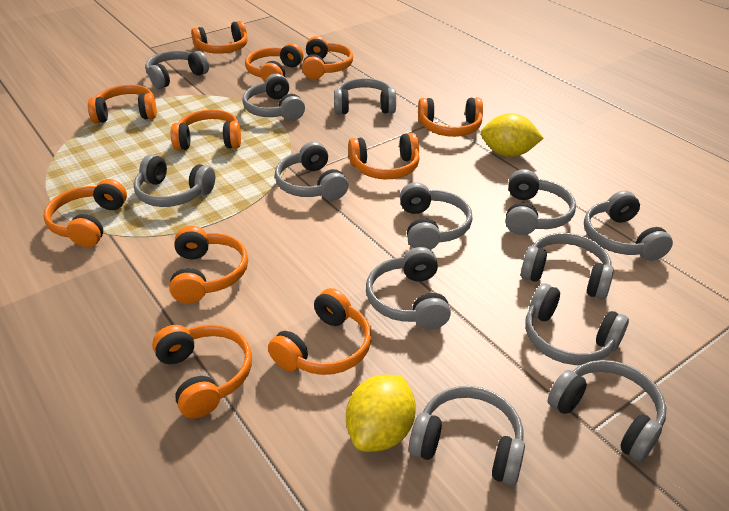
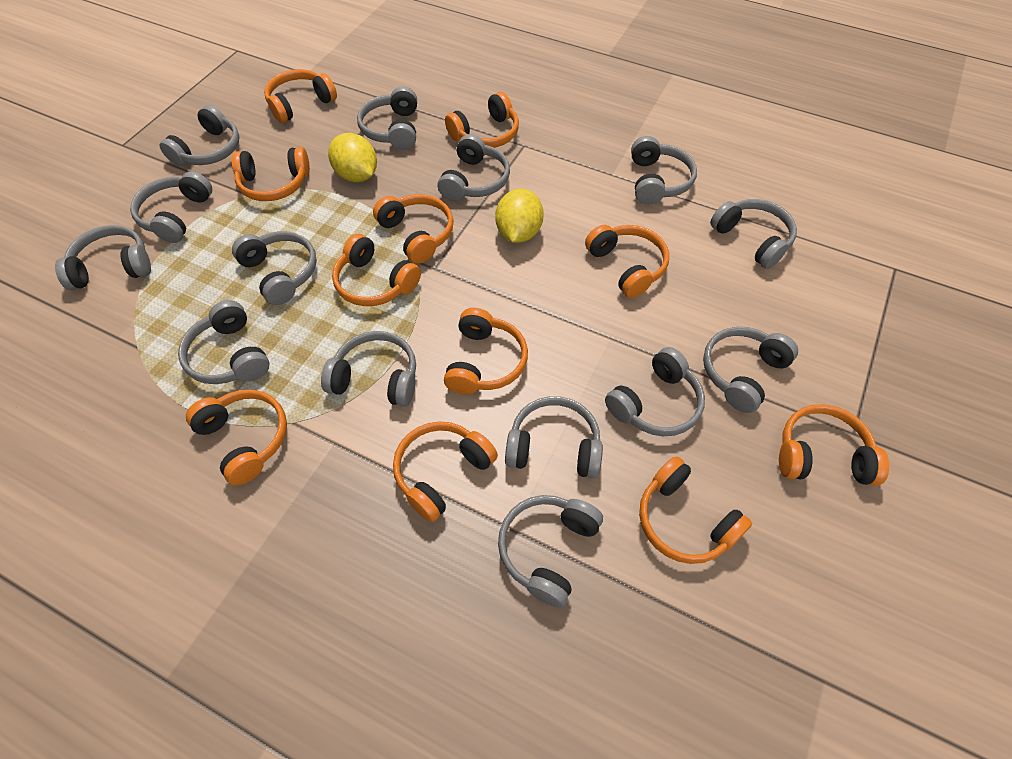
grey headphones: [134,155,215,207] [145,51,209,89] [242,74,305,121] [275,142,348,200] [334,78,396,115] [366,247,451,329] [400,182,473,250] [409,386,525,485] [506,169,576,235] [521,233,614,300] [525,283,629,365] [548,360,666,462] [584,191,673,261] = 13 -> [55,225,151,290] [130,171,212,243] [159,105,239,166] [178,300,269,384] [232,231,317,305] [321,331,416,407] [357,86,417,150] [438,134,510,201] [498,495,603,608] [505,396,603,479] [605,347,705,436] [631,136,697,204] [703,327,798,413] [710,199,797,269] = 14

